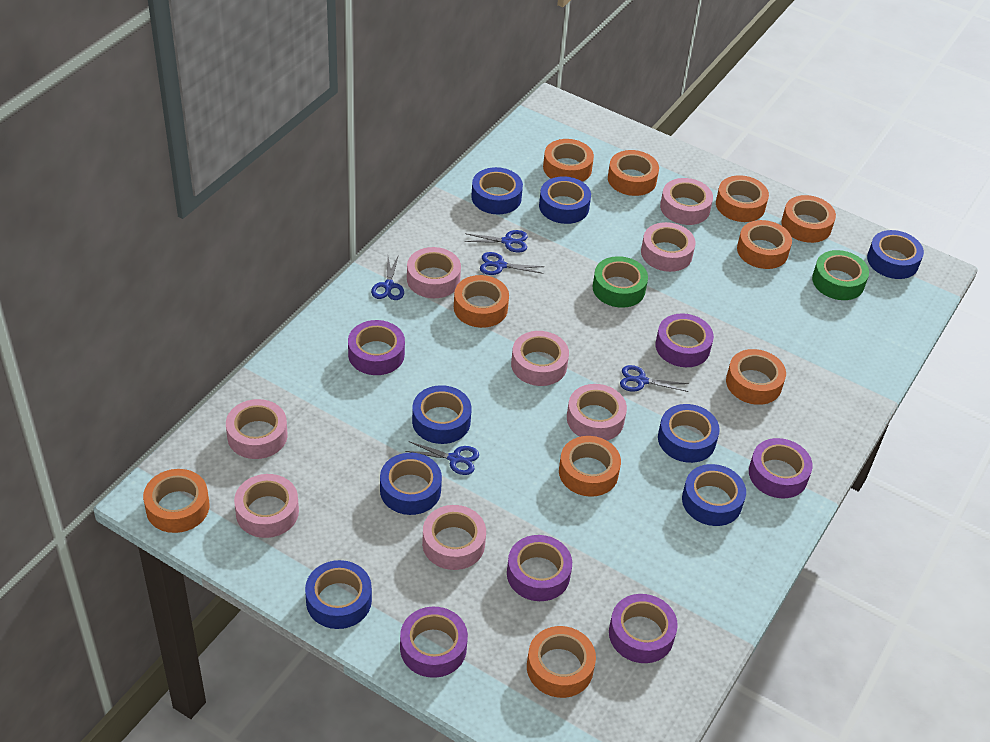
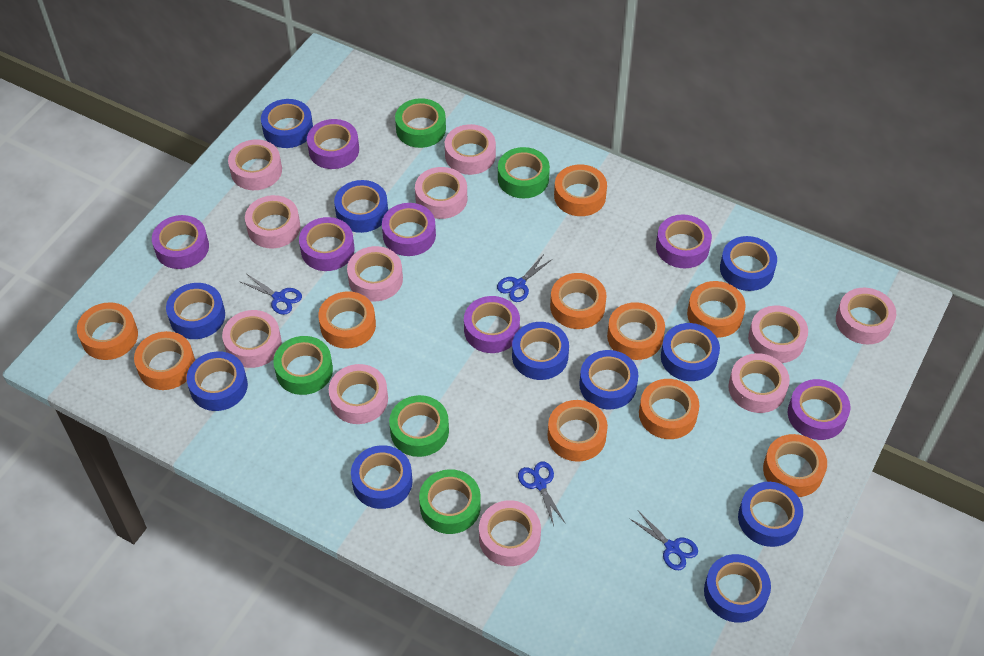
blue scissors: [371,254,404,300] [405,441,479,475] [465,230,528,252] [480,252,545,275] [620,365,689,392] = 5 -> [239,274,302,315] [497,254,551,302] [518,462,566,526] [629,511,698,570] = 4
blue tape: [305,560,372,629] [380,453,442,515] [412,385,472,444] [471,167,523,214] [539,176,591,224] [658,404,720,463] [682,464,746,526] [867,230,924,279] = 8 -> [166,283,225,339] [186,351,248,411] [261,99,313,148] [334,180,388,233] [351,445,412,509] [512,322,569,380] [579,350,638,409] [661,323,720,381] [704,554,771,623] [720,236,777,291] [738,482,803,547] = 11
green tape: [592,256,648,308] [812,250,869,300] = 2 -> [273,336,333,395] [389,395,449,457] [395,98,446,148] [419,469,481,534] [498,147,550,198] = 5
pink tape: [226,399,288,459] [234,474,299,538] [407,247,461,298] [422,505,486,570] [511,331,569,386] [567,384,627,440] [641,222,696,272] [660,178,713,225] = 8 -> [222,310,282,368] [228,139,282,190] [245,195,300,248] [329,364,388,424] [347,246,403,301] [415,167,467,219] [445,124,496,175] [479,500,541,566] [728,353,790,413] [748,306,808,363] [836,288,896,345] = 11
purple tape: [348,320,405,375] [400,607,468,678] [507,535,572,601] [609,594,678,663] [655,313,714,367] [749,438,813,498] = 6 -> [152,215,209,269] [299,217,354,271] [307,119,359,169] [382,203,436,256] [464,296,520,353] [656,214,712,268] [788,379,851,440] = 7

